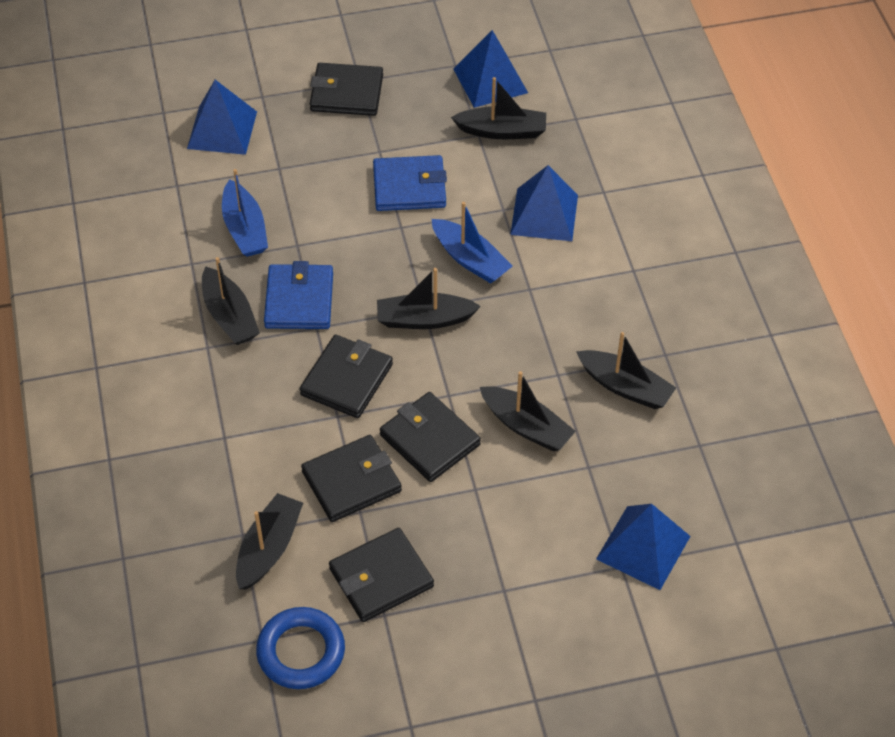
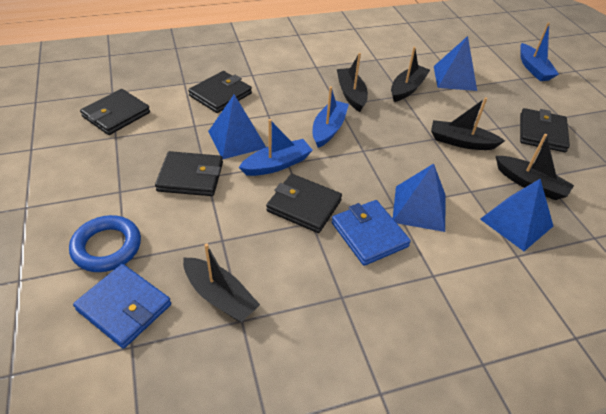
black boat: [202,257,260,345] [236,493,303,590] [377,268,481,329] [451,77,546,139] [480,371,576,451] [577,332,676,409] = 6 -> [183,243,260,322] [337,53,368,112] [391,47,430,102] [431,97,505,150] [496,134,574,200] = 5
blue boat: [222,169,268,257] [432,202,513,283] = 2 -> [238,119,313,176] [313,86,349,148] [520,22,559,81] = 3

